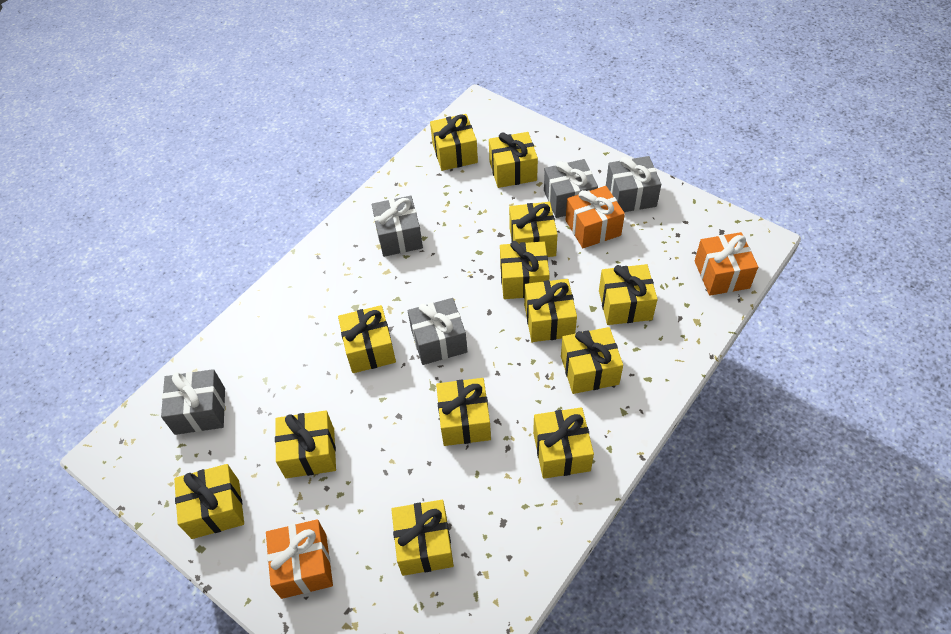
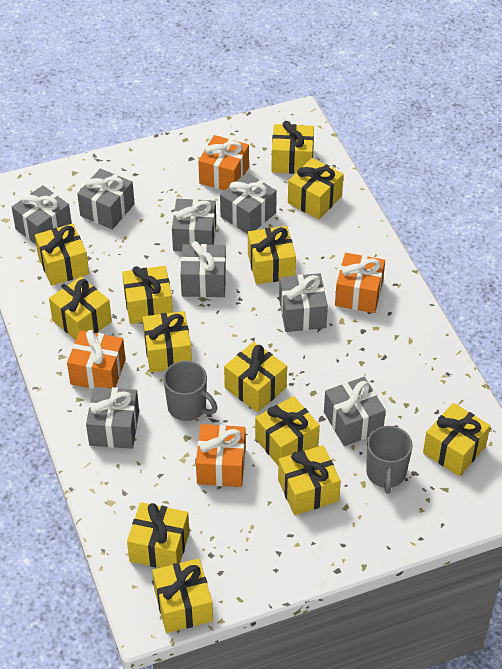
grey gift: [161,369,225,435] [372,196,423,257] [408,298,467,365] [544,159,598,218] [606,156,661,212] = 5 -> [12,185,72,244] [77,168,135,230] [86,387,139,449] [172,199,216,252] [180,241,226,297] [220,173,277,234] [279,273,328,332] [324,377,386,446] = 8
grey mug: none = 0 -> [163,361,217,421] [366,426,413,494] = 2
orange gift: [266,519,333,599] [566,186,625,248] [695,232,758,296] = 3 -> [67,330,126,389] [196,424,246,487] [198,135,249,190] [335,253,385,313] = 4

